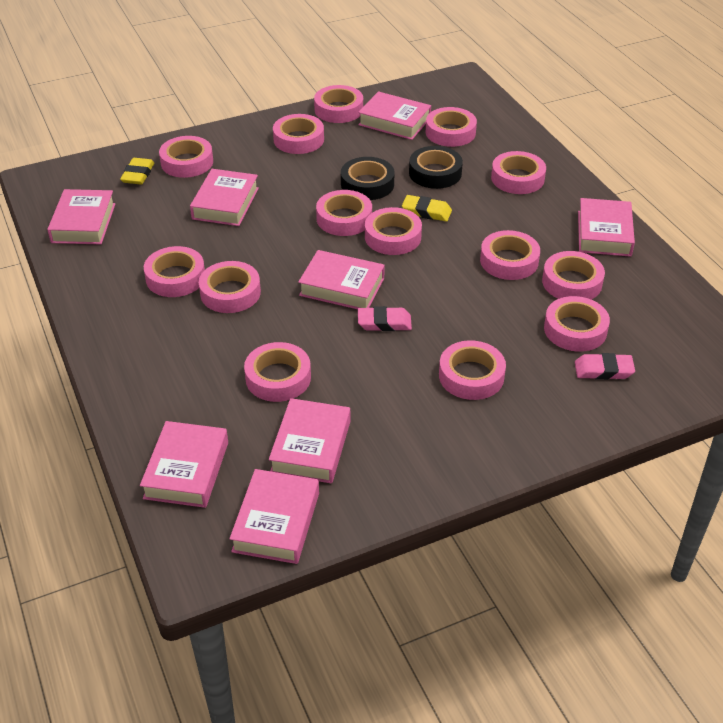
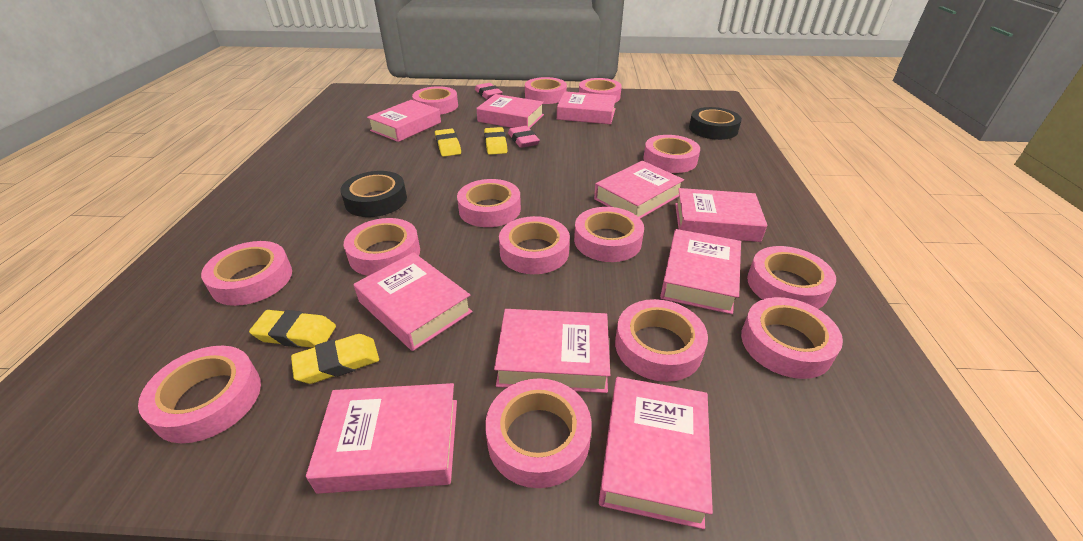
pink book: [47,189,115,244] [140,421,228,508] [190,169,259,226] [229,469,319,564] [269,398,350,483] [298,250,385,309] [358,91,431,140] [578,198,635,257] = 8 -> [306,383,457,494] [354,252,472,351] [367,100,441,142] [476,94,544,129] [494,309,610,393] [557,91,617,124] [594,161,684,219] [599,377,713,529] [660,229,741,314] [675,188,767,242] = 10
yellow eraser: [120,158,154,184] [402,195,452,221] = 2 -> [249,310,336,348] [291,334,379,384] [435,129,461,157] [484,127,508,155] = 4

